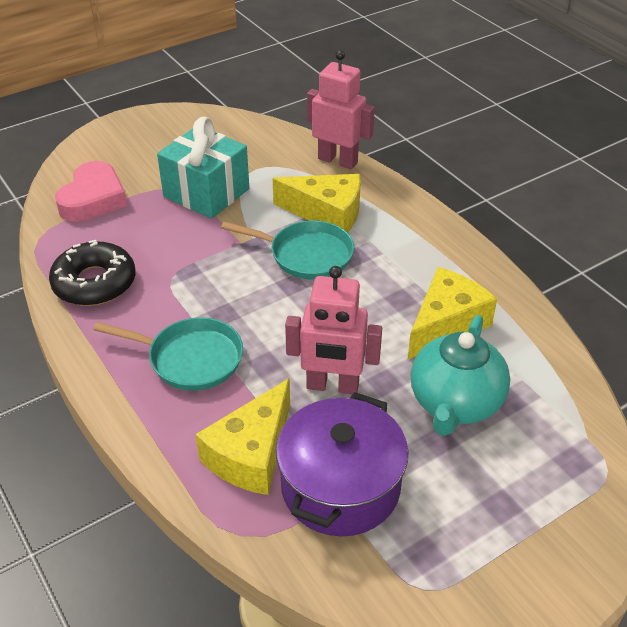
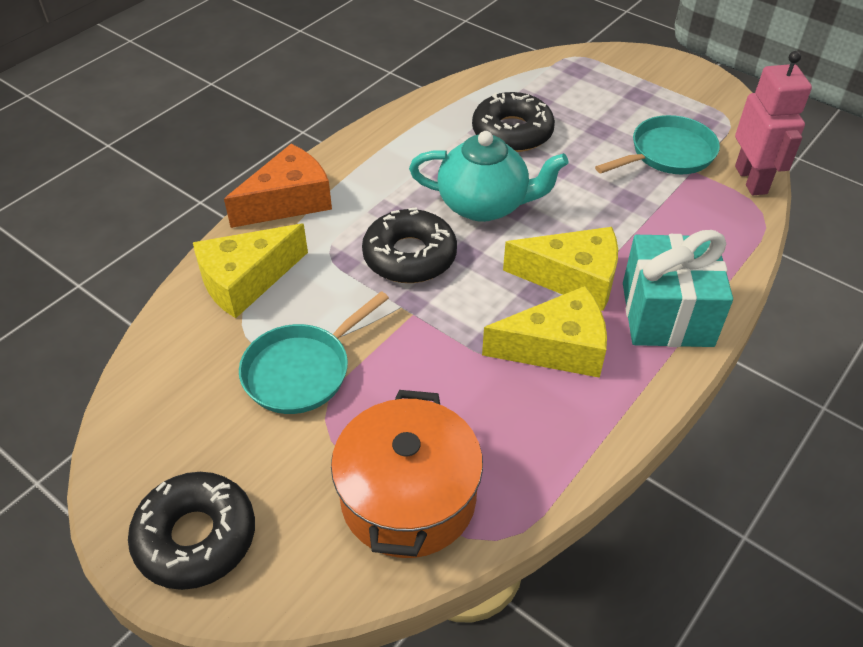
black donut: [49,240,135,306] = 1 -> [128,472,255,590] [362,207,457,283] [472,92,555,152] = 3
orange cheese: none = 0 -> [224,144,332,228] = 1
orange pot: none = 0 -> [331,390,483,558] = 1
pink heart: [55,161,128,222] = 1 -> none = 0
pink robot: [285,266,382,394] [307,50,375,169] = 2 -> [735,51,812,195] = 1
purple pot: [276,392,409,536] = 1 -> none = 0

